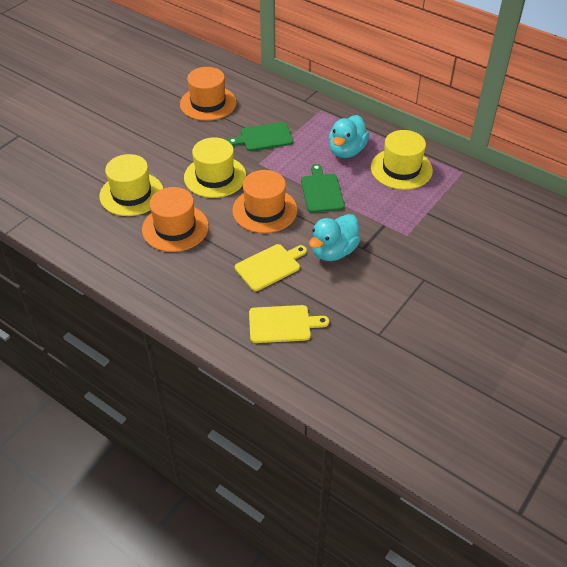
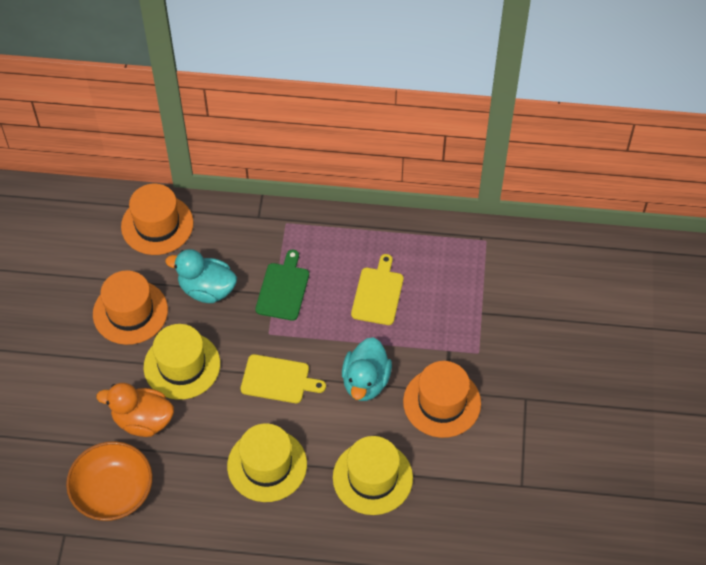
green cutting board: [228,122,293,151] [301,164,345,213] = 2 -> [255,250,309,321] = 1
orange bowl: none = 0 -> [66,441,153,521] = 1
orange duck: none = 0 -> [96,383,174,437] = 1

